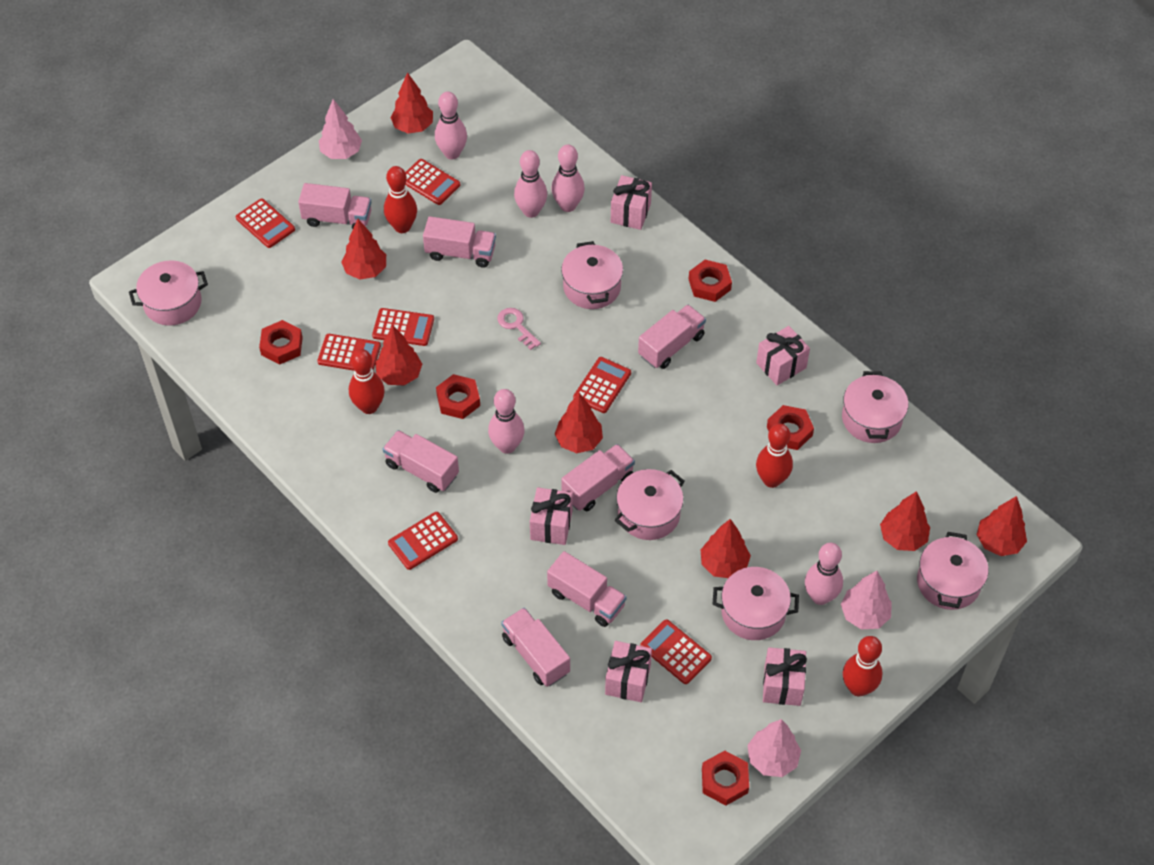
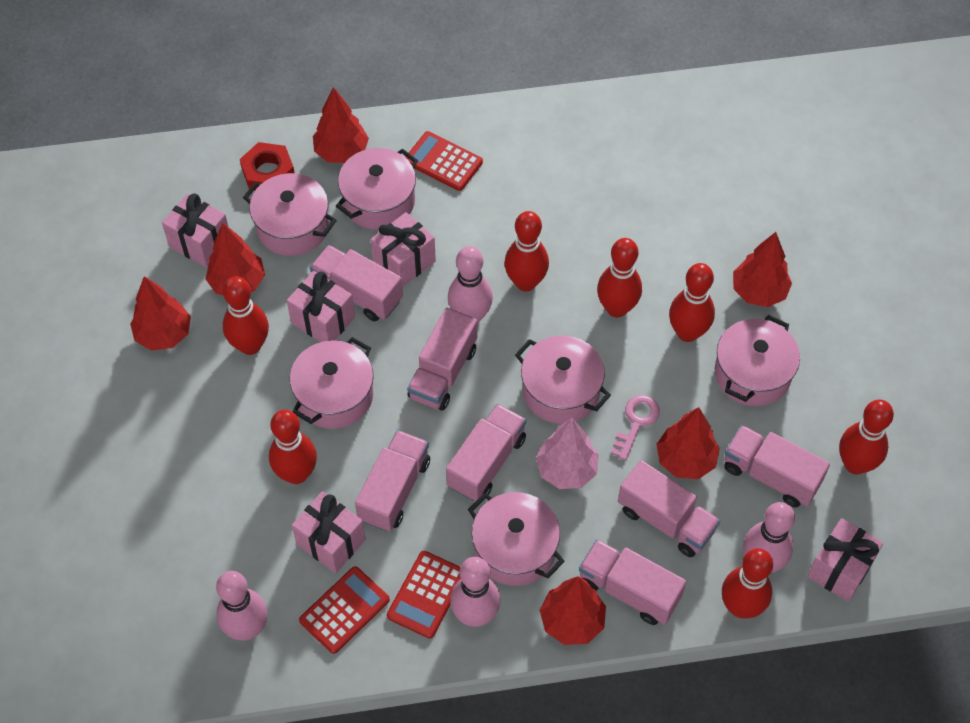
pink bowling pin: [435,92,467,160] [488,389,525,454] [514,150,547,218] [551,145,585,212] [805,543,843,605] = 5 -> [216,571,267,640] [448,246,493,323] [450,557,500,627] [743,502,795,573] = 4
pink tree: [319,99,362,159] [747,719,801,777] [841,571,892,629] = 3 -> [536,418,599,489] = 1
red bowling pin: [349,349,385,414] [384,166,417,233] [756,423,793,488] [843,636,883,696] = 4 -> [223,276,269,355] [269,410,317,484] [505,211,549,291] [597,238,642,317] [669,263,715,342] [722,548,773,619] [839,400,894,475] = 7
red calculator: [236,199,295,248] [317,334,381,371] [372,308,434,346] [388,512,458,570] [405,159,460,205] [573,357,631,413] [640,619,712,684] = 7 -> [299,566,390,654] [387,551,461,639] [405,131,483,191] = 3
red nut: [259,320,303,365] [436,374,480,419] [689,260,732,302] [702,751,749,806] [767,405,814,450] = 5 -> [240,142,294,191] = 1
red tree: [341,219,386,279] [375,325,422,385] [390,72,433,134] [555,393,603,453] [701,519,751,578] [880,491,930,551] [977,496,1027,556] = 7 -> [130,276,191,351] [206,223,265,295] [313,87,369,163] [540,576,606,645] [656,407,720,479] [733,232,792,307] = 6

